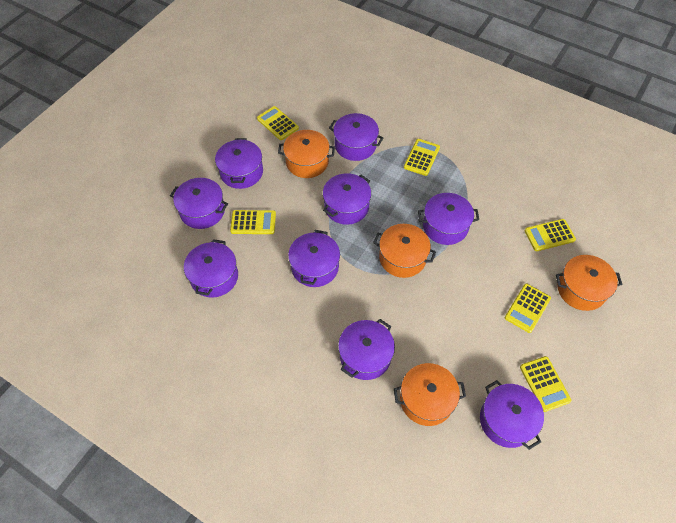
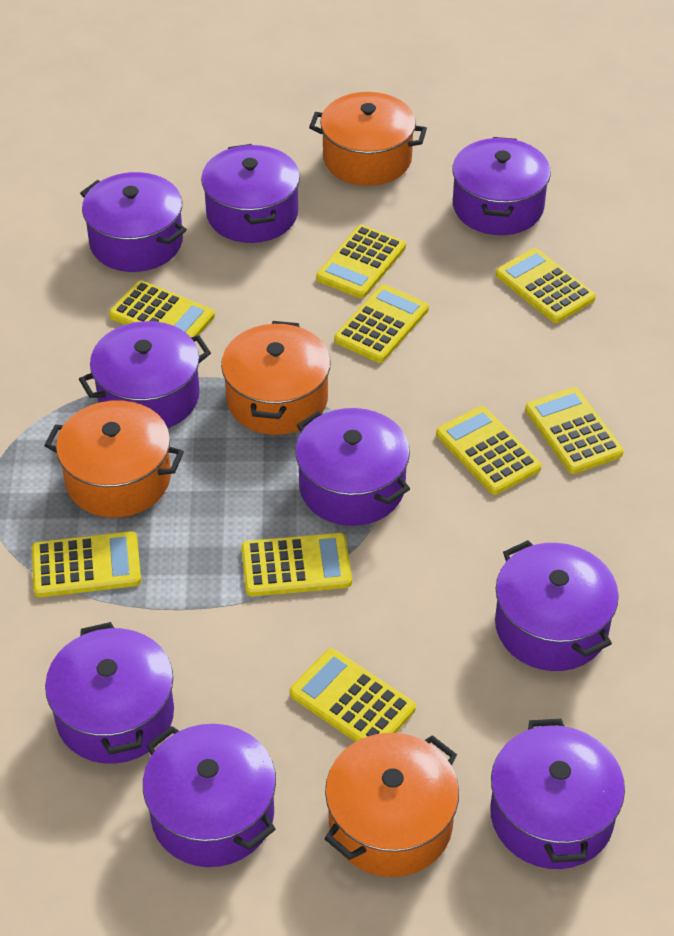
yellow calculator: [230,210,276,234] [257,106,299,140] [404,139,440,176] [505,284,551,333] [520,356,571,412] [524,219,576,251] = 6 -> [32,531,141,597] [109,280,215,337] [241,533,352,597] [290,649,416,742] [316,225,406,298] [334,284,429,363] [436,406,541,495] [496,248,596,323] [525,387,624,474] = 9

